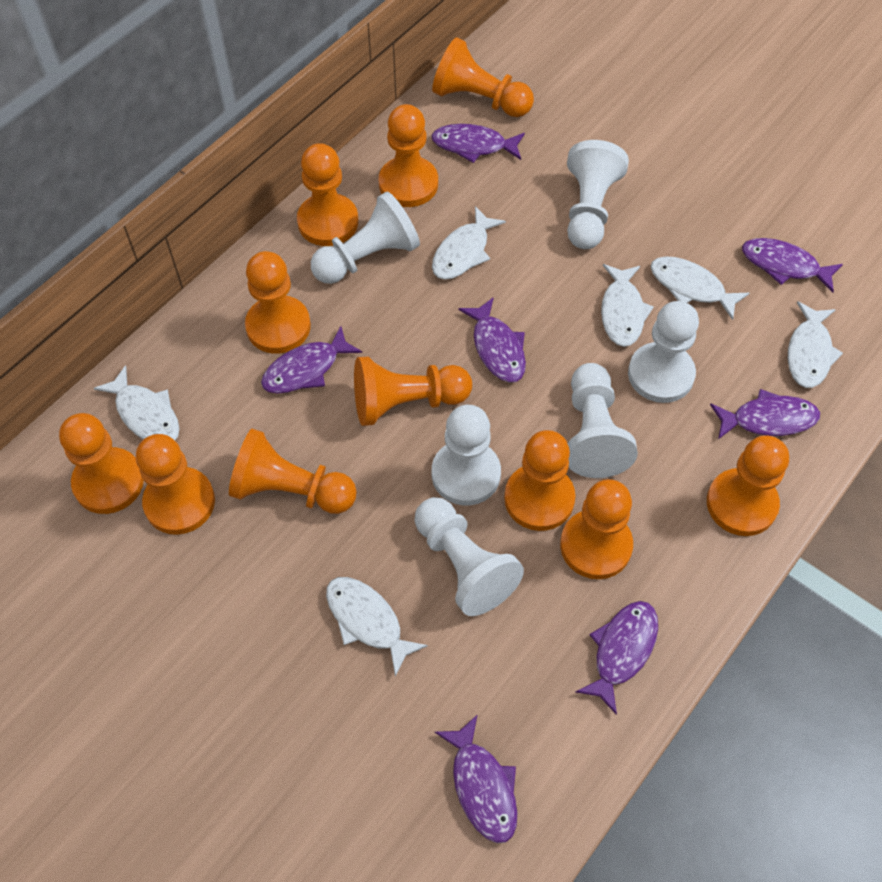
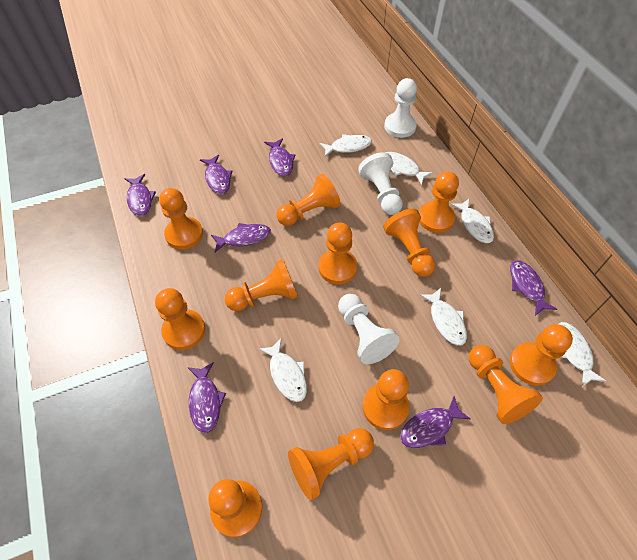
orange pawn: [59,413,144,514] [136,434,215,535] [229,429,357,514] [245,251,311,354] [297,143,358,246] [354,357,472,426] [379,104,438,207] [432,38,534,117] [504,430,575,531] [560,479,633,579] [707,435,789,536] = 11 -> [155,288,205,350] [159,188,203,249] [208,479,262,537] [225,259,298,311] [277,173,341,226] [288,428,374,500] [319,223,357,284] [362,369,409,430] [383,209,435,277] [419,171,459,233] [469,345,543,424] [510,324,573,386] = 12
white pawn: [311,191,420,284] [415,497,524,616] [432,405,501,505] [567,140,629,249] [568,363,638,478] [628,301,699,403] = 6 -> [338,294,399,364] [358,152,403,215] [384,78,417,138] = 3

